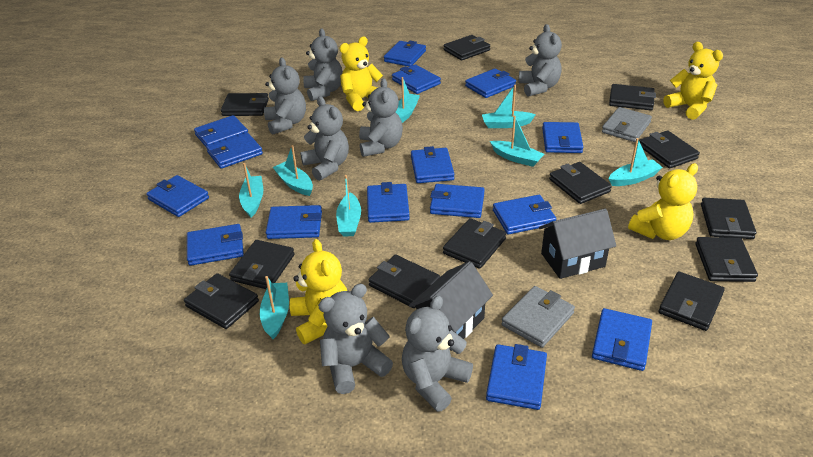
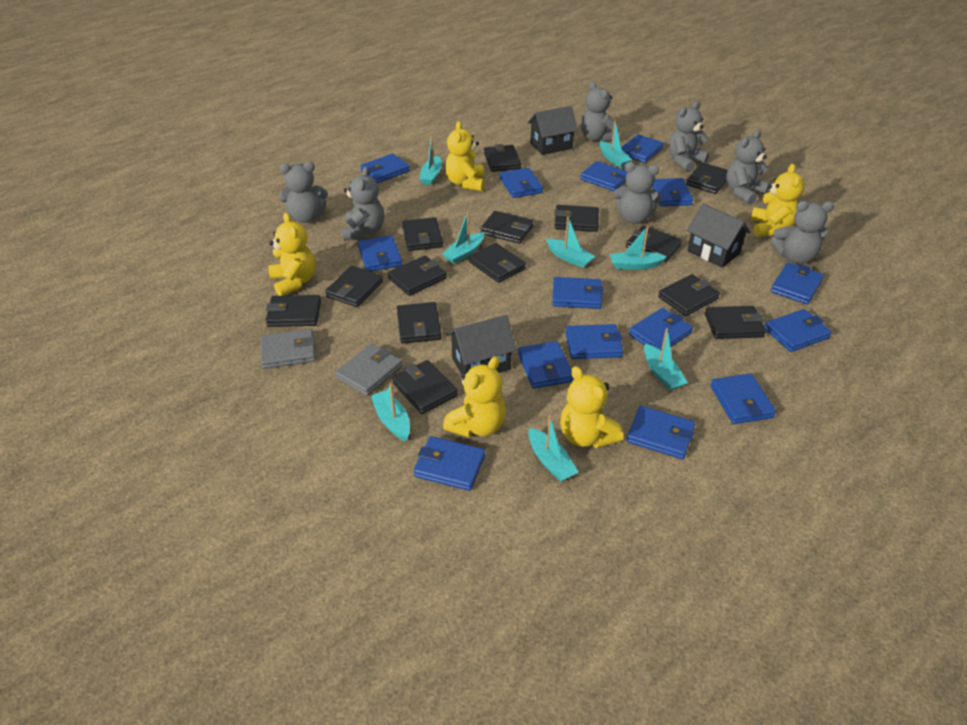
black house: [409,261,493,351] [539,209,616,279] = 2 -> [447,315,517,373] [528,106,578,155] [687,204,750,268] = 3
black wallet: [184,273,259,329] [221,93,269,116] [229,240,295,289] [369,255,440,308] [443,218,506,269] [444,35,490,61] [549,162,612,204] [609,84,656,110] [639,131,700,169] [659,272,725,331] [695,237,758,282] [701,198,756,239] = 12 -> [265,295,321,327] [325,266,383,307] [388,256,447,296] [392,360,458,414] [397,302,442,344] [402,217,443,251] [469,243,526,283] [481,211,533,244] [484,144,522,172] [554,205,599,232] [626,226,682,262] [658,274,720,316] [686,163,728,194] [705,306,766,339] = 14
yellow teddy bear: [290,239,347,344] [340,37,383,111] [628,163,698,240] [663,42,723,120] = 4 -> [268,213,315,296] [443,356,506,437] [445,121,484,191] [560,366,623,448] [750,164,804,237] = 5

